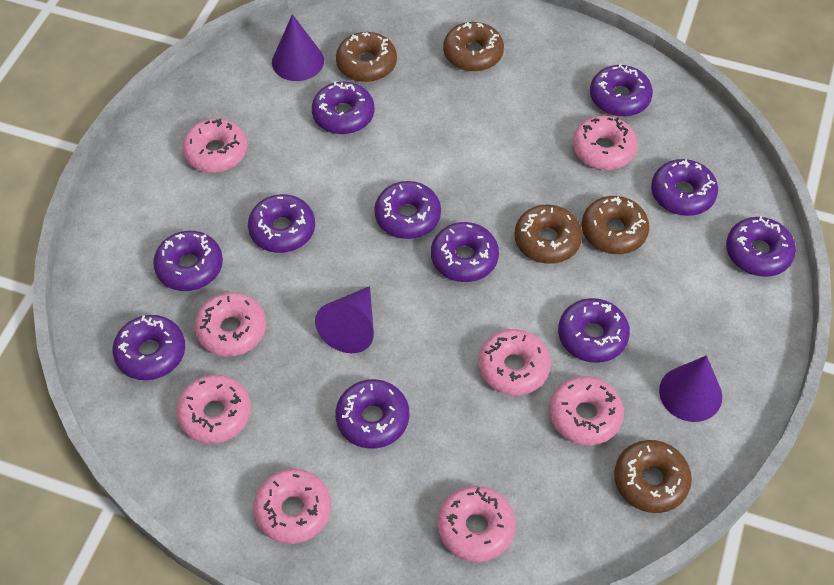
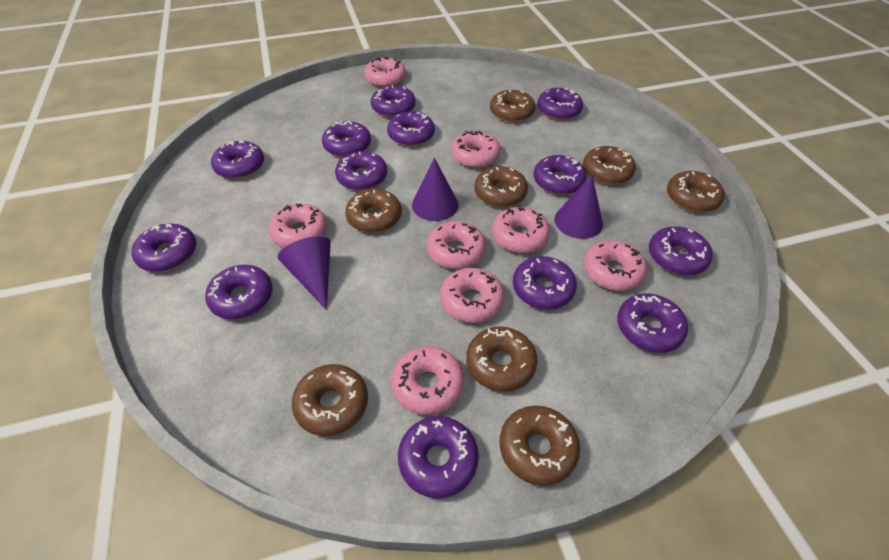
brown donut: [336,32,397,82] [443,22,504,72] [514,205,582,264] [582,196,650,254] [614,440,692,513] = 5 -> [292,364,368,436] [345,189,402,233] [466,326,538,392] [474,166,528,207] [490,90,535,122] [500,406,580,486] [583,146,636,185] [667,171,725,212] = 8
purple donut: [112,315,185,380] [153,231,223,291] [248,194,315,253] [312,81,375,134] [335,379,409,449] [374,181,441,239] [431,222,499,282] [558,298,630,363] [590,64,653,117] [651,159,718,216] [726,216,796,277] = 11 -> [132,223,196,272] [205,265,273,319] [211,140,264,179] [322,121,371,157] [335,151,387,191] [371,85,416,118] [387,111,435,146] [398,416,479,498] [513,256,577,309] [533,155,587,195] [537,88,583,120] [617,293,688,353] [649,227,713,275] = 13

